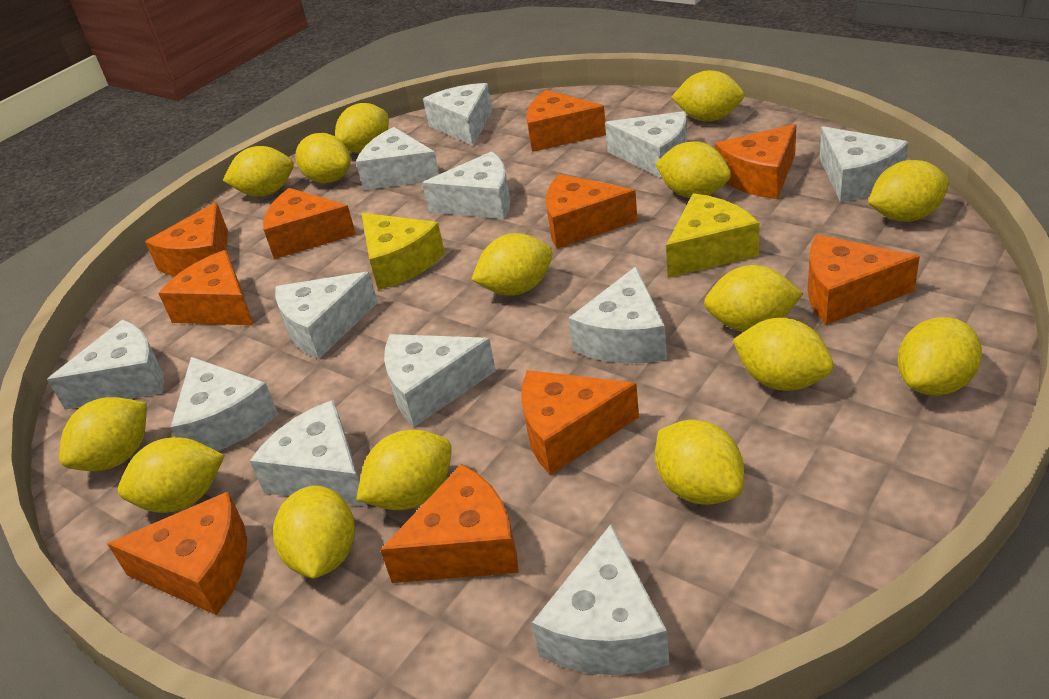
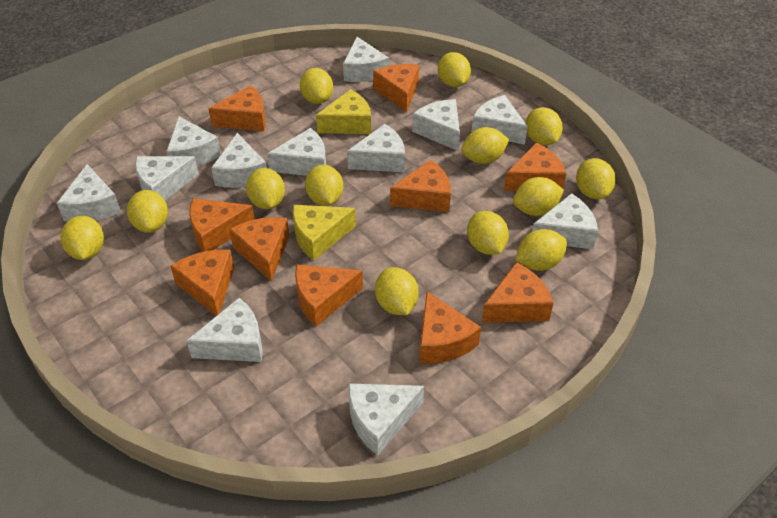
yellow lemon: [59,397,147,471] [118,437,225,513] [223,146,294,196] [273,486,355,579] [295,133,351,183] [335,103,389,153] [356,429,452,510] [471,233,553,296] [655,141,731,198] [655,420,744,505] [671,70,744,122] [704,265,803,332] [733,318,834,391] [868,160,949,222] [897,317,982,396] = 15 -> [60,216,104,260] [127,190,168,233] [246,168,285,209] [300,68,333,104] [305,165,343,206] [375,267,419,315] [438,52,471,87] [461,127,509,164] [467,211,509,255] [513,177,564,216] [515,229,567,271] [526,107,563,145] [576,158,616,199] = 13

